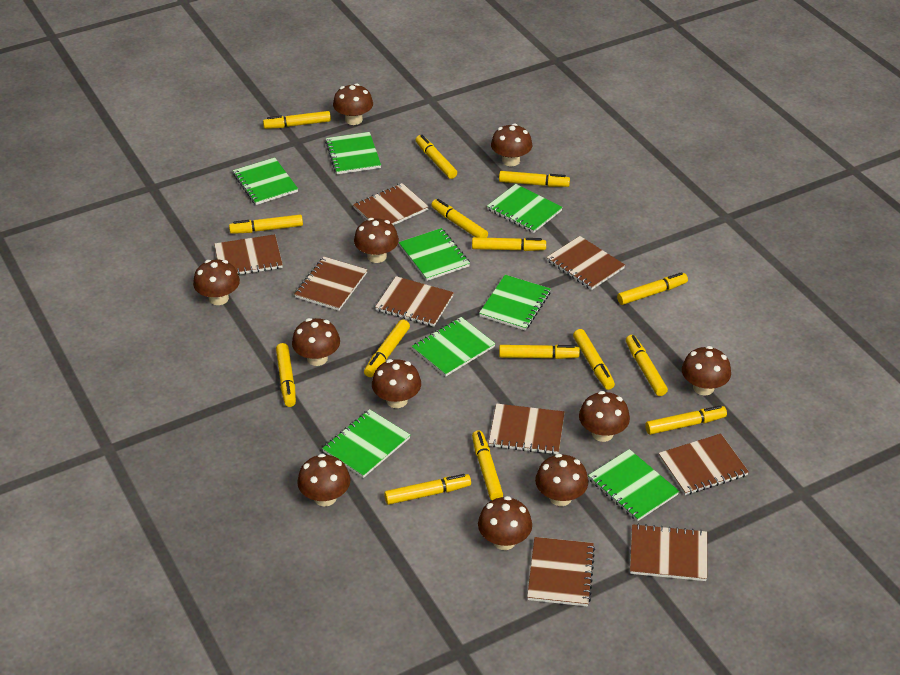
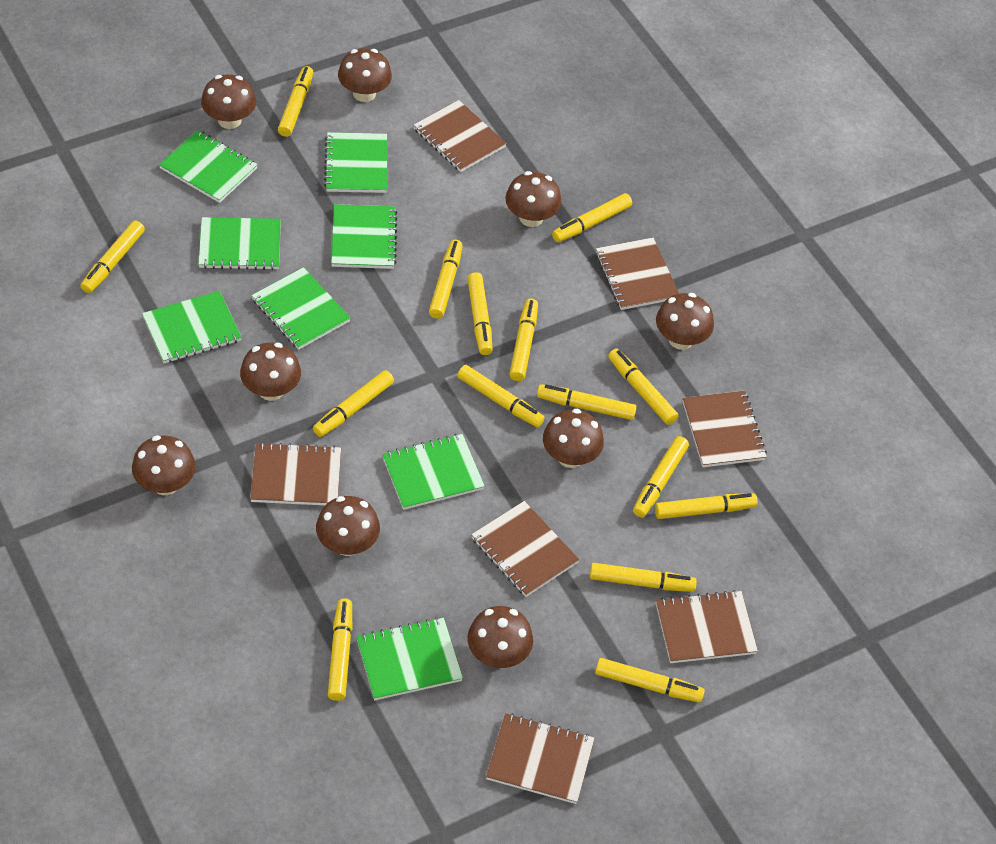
brown mushroom: [193,260,240,305] [292,318,340,366] [297,454,351,507] [333,84,373,125] [354,218,399,263] [372,359,421,408] [478,496,532,550] [491,123,533,166] [535,454,588,506] [579,391,630,442] [682,346,731,395] = 11 -> [132,436,196,495] [201,74,256,129] [240,343,301,401] [316,496,380,556] [338,48,392,102] [468,606,533,668] [505,171,562,227] [543,409,604,468] [656,293,714,350] = 9
brown notebook: [214,234,283,275] [294,257,368,311] [353,183,429,225] [375,276,454,327] [489,404,565,455] [527,537,595,607] [546,236,625,290] [630,524,707,581] [659,433,749,495] = 9 -> [250,442,341,505] [413,100,507,172] [471,501,579,597] [486,713,595,804] [595,238,679,310] [656,590,758,663] [683,391,767,467] = 7

